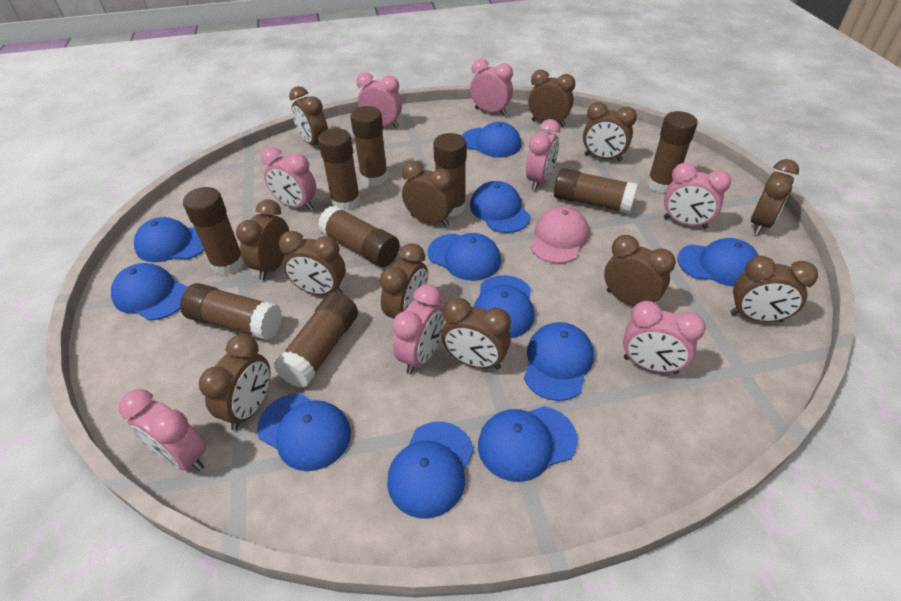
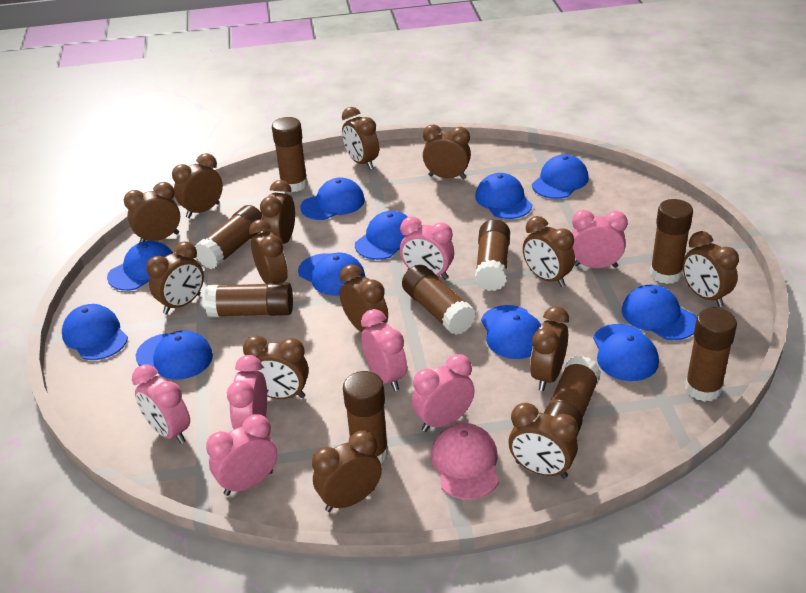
brown clock: [199,334,271,430] [236,200,289,280] [279,231,346,295] [289,86,328,146] [380,243,428,319] [402,161,455,227] [442,297,511,370] [528,70,576,127] [583,102,637,162] [604,235,676,305] [730,256,818,322] [751,159,799,235] = 12 -> [124,182,180,243] [146,241,204,314] [172,153,223,218] [243,335,309,399] [249,219,288,284] [260,180,295,244] [312,430,382,512] [339,264,388,332] [342,107,379,169] [423,124,471,179] [509,403,578,478] [523,216,575,287] [530,306,569,391] [683,231,739,307] = 14
pink clock: [119,389,206,471] [261,147,316,211] [356,72,402,128] [392,284,444,374] [470,59,513,115] [526,119,560,191] [623,301,706,374] [664,163,731,229] = 8 -> [132,364,190,444] [206,414,277,496] [227,355,267,429] [361,309,407,391] [400,217,454,280] [412,354,475,432] [572,210,628,268] = 7

